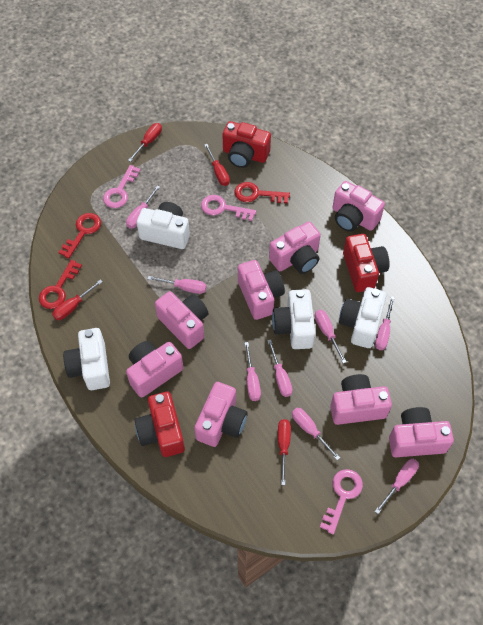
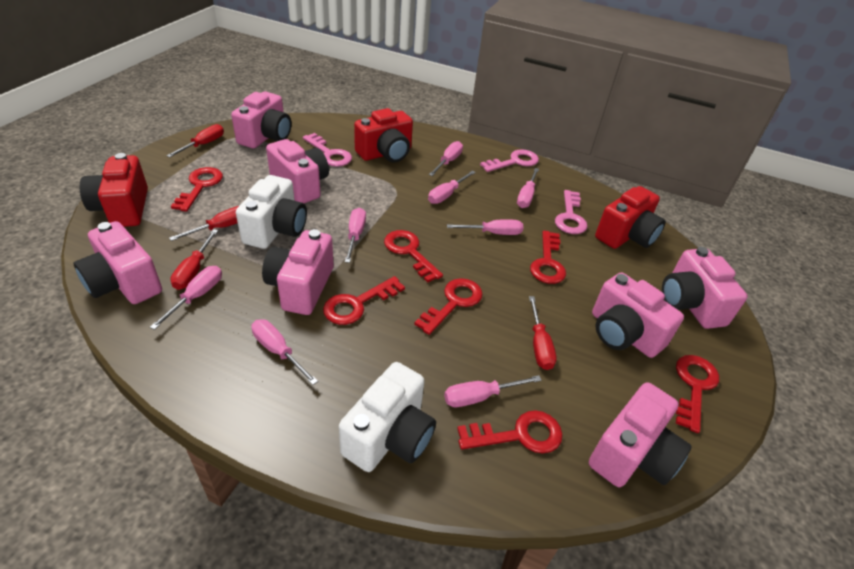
pink camera: [126,341,183,398] [155,291,208,349] [194,382,248,447] [238,260,285,320] [269,222,321,274] [330,374,392,425] [333,181,385,232] [389,407,454,457] = 8 -> [74,221,162,304] [231,92,291,148] [262,229,334,315] [266,139,329,203] [589,382,692,487] [592,273,684,358] [662,247,748,329] = 7
red key: [39,260,82,309] [58,213,101,259] [234,182,290,204] = 3 -> [171,167,223,212] [323,276,405,325] [384,230,443,283] [414,278,483,335] [457,410,563,453] [530,231,566,284] [676,355,719,433] = 7
white camera: [63,328,110,390] [136,202,190,249] [272,289,315,349] [339,287,387,348] = 4 -> [236,175,307,249] [339,362,436,472] = 2

